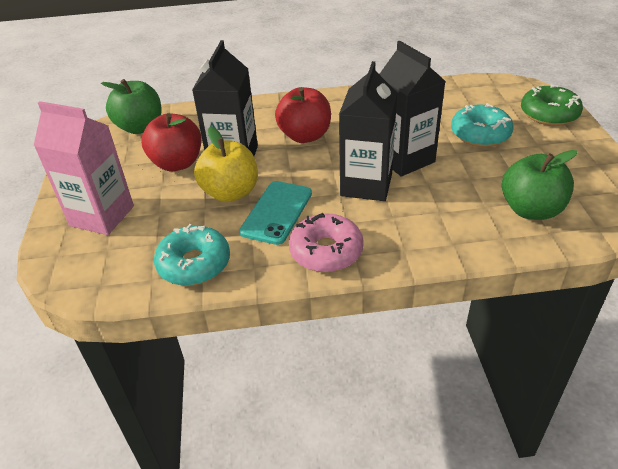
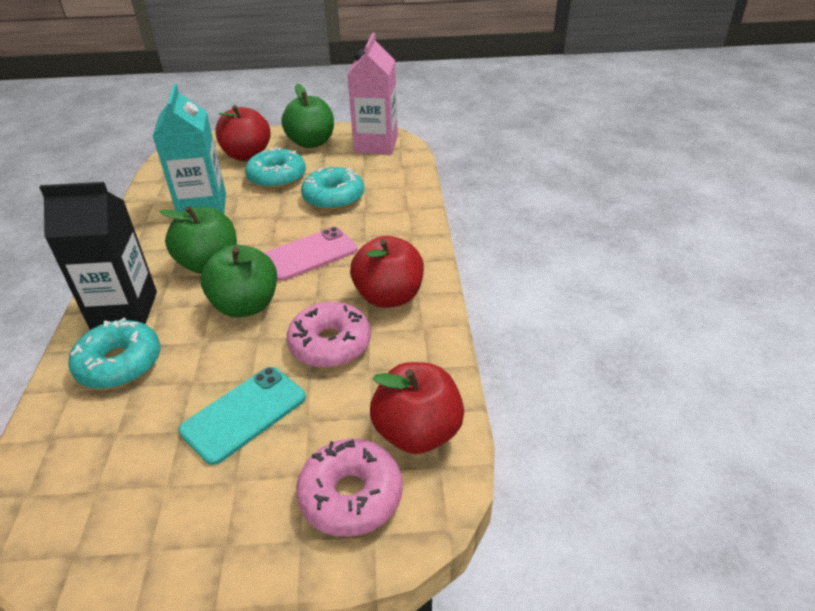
black carton: [192,40,258,156] [339,61,397,201] [379,41,446,177] = 3 -> [39,182,157,330] = 1
green apple: [101,79,162,134] [502,150,577,220] = 2 -> [159,206,237,274] [201,245,277,317] [281,84,334,148] = 3
green donut: [521,84,583,126] = 1 -> none = 0
pink donut: [289,213,364,272] = 1 -> [287,302,371,368] [296,439,403,537] = 2
pink phone: none = 0 -> [264,227,357,281] = 1
red apple: [142,113,201,171] [275,87,331,143] = 2 -> [215,105,271,161] [350,236,424,308] [370,362,464,454] = 3
turquoise carton: none = 0 -> [152,84,226,214] = 1
turquoise donut: [154,224,230,286] [451,103,514,147] = 2 -> [68,318,160,389] [245,147,306,189] [301,167,364,210] = 3
yellow apple: [194,127,258,202] = 1 -> none = 0

